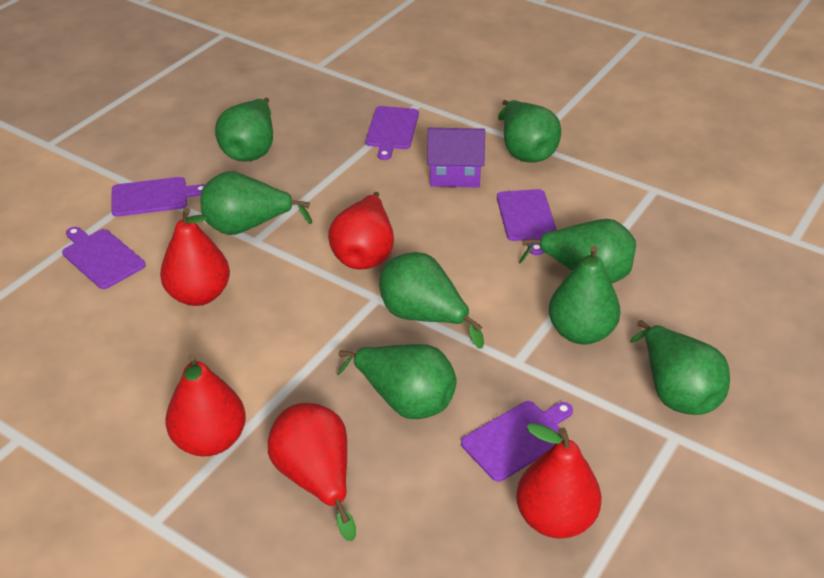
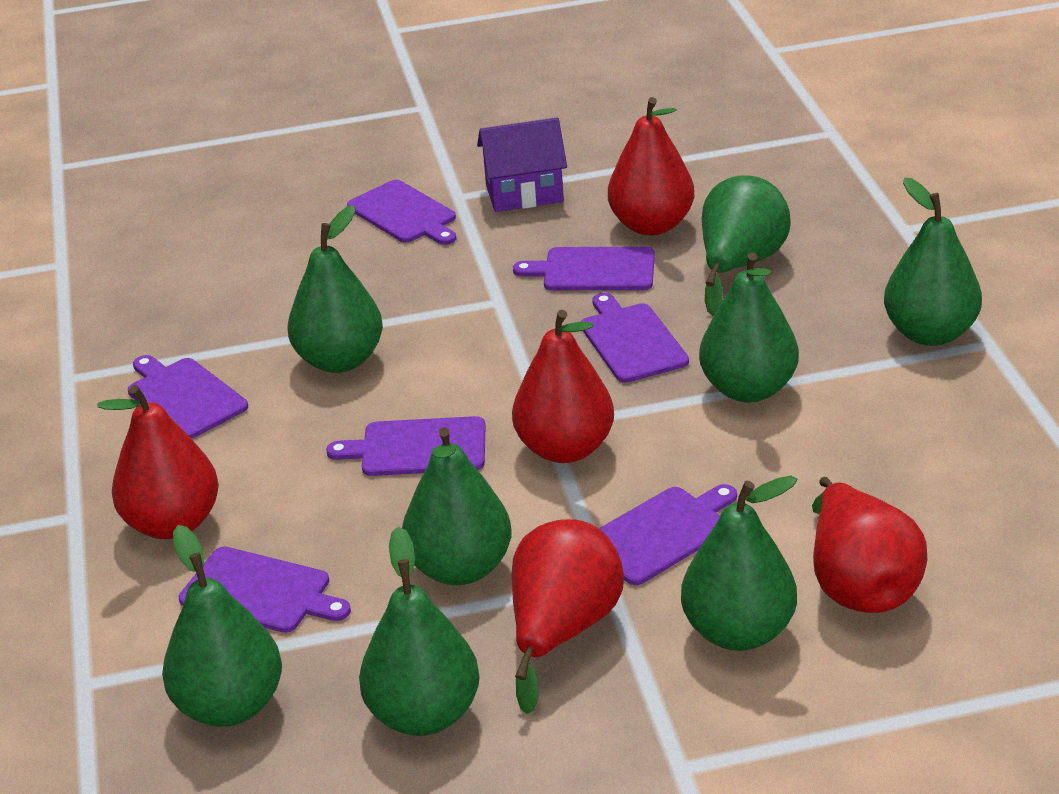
purple cutting board: [62,227,146,289] [111,177,205,217] [365,106,419,160] [461,401,573,482] [497,189,557,255] = 5 -> [128,355,248,439] [179,547,351,633] [326,416,485,476] [347,180,456,245] [513,247,655,290] [581,293,689,383] [599,484,737,585] = 7

